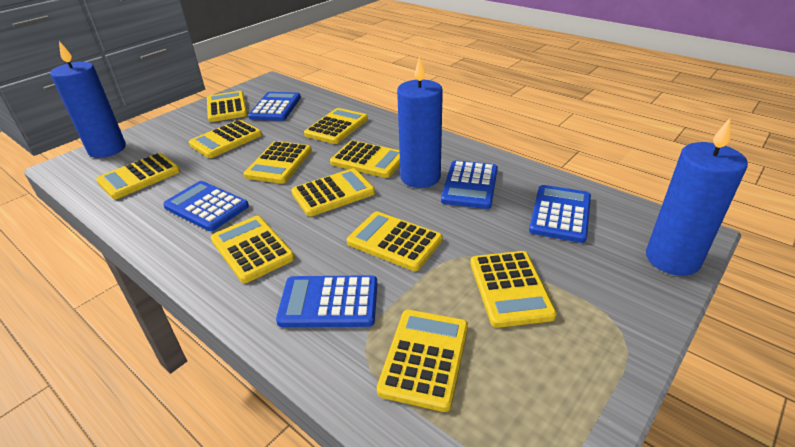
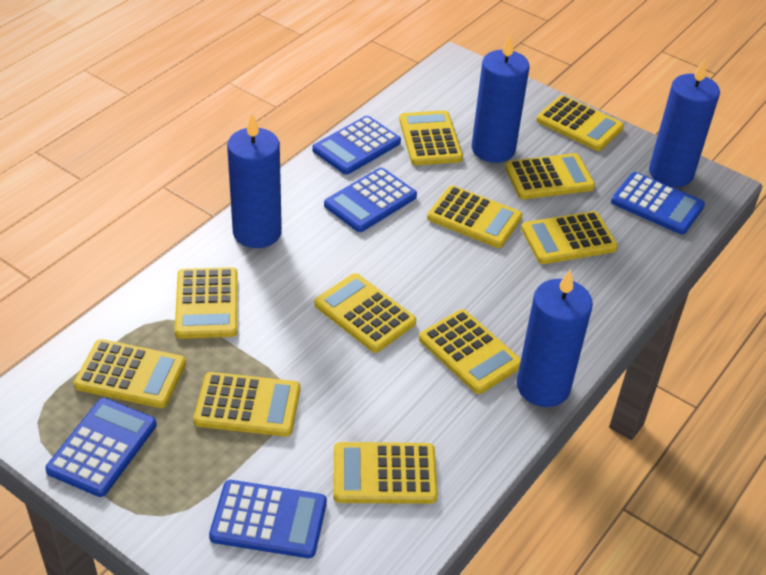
blue candle: [50,41,126,158] [397,57,443,188] [646,118,748,276] = 3 -> [227,114,282,248] [472,35,529,163] [516,270,593,407] [649,59,720,187] = 4

